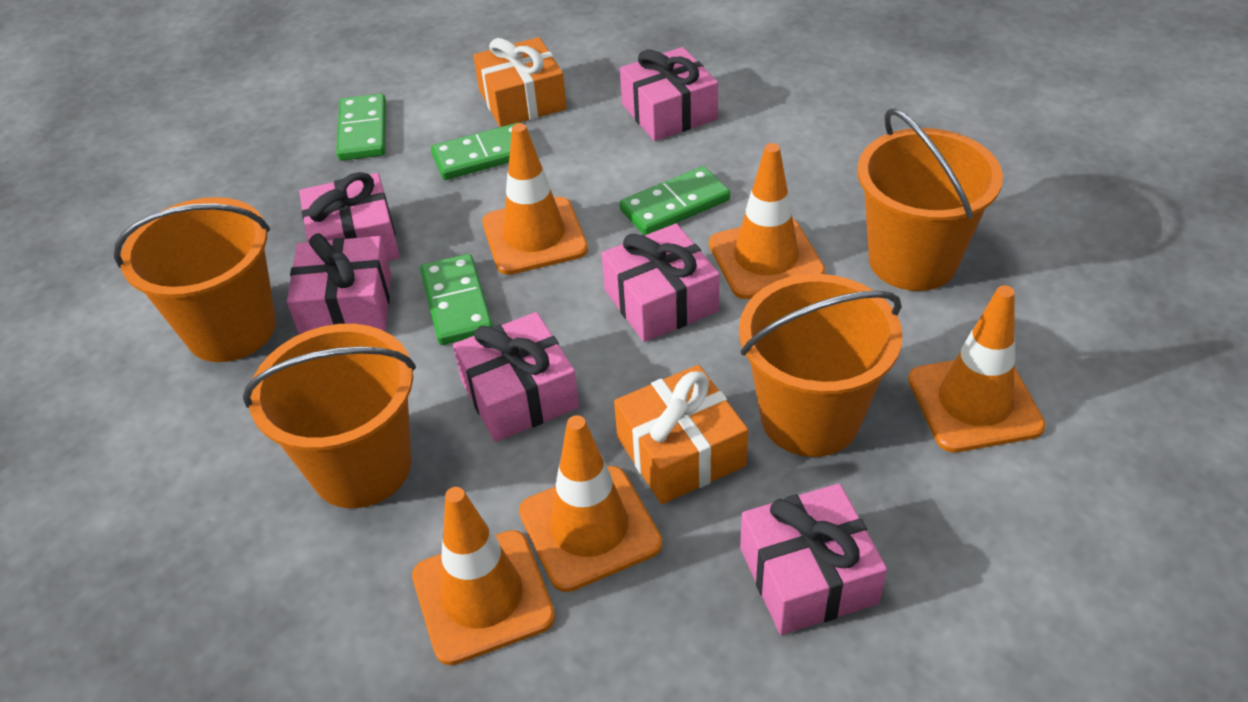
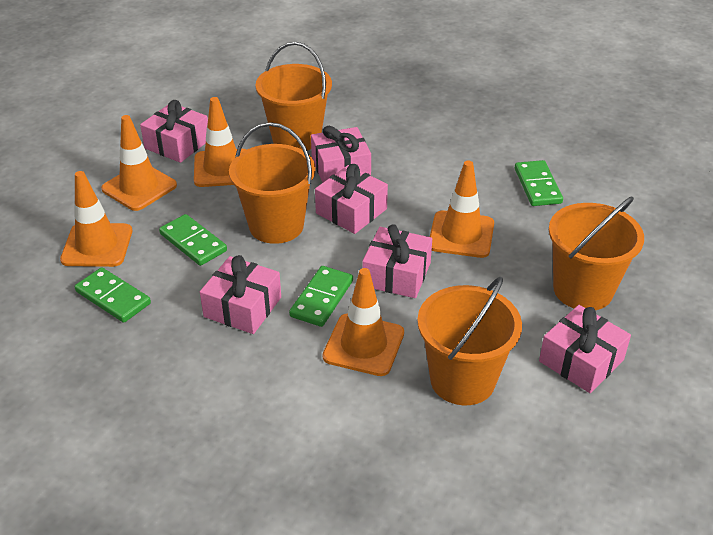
orange gift: [473,37,567,127] [614,365,748,504] = 2 -> none = 0

